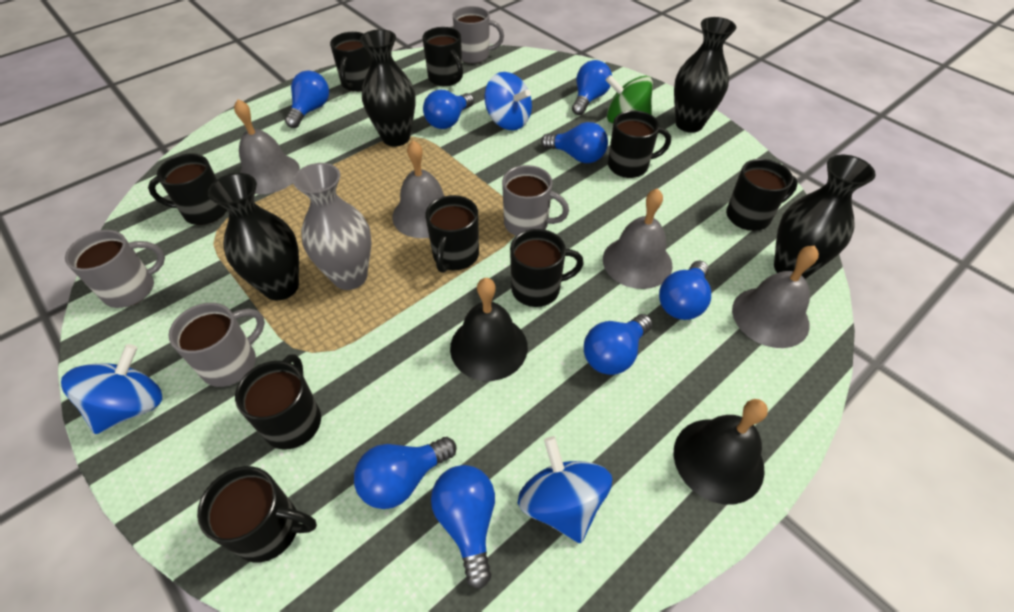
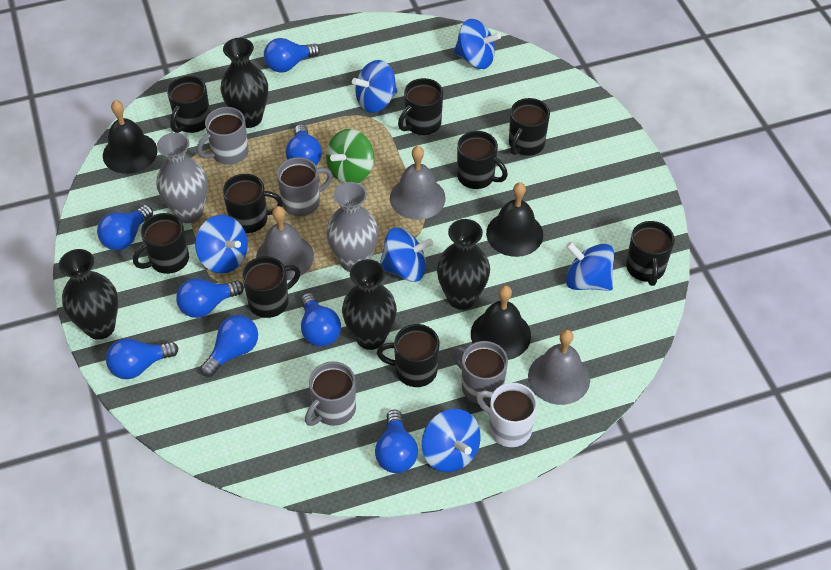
black bell: [450,278,528,381] [674,399,768,504] = 2 -> [103,100,157,174] [471,285,531,360] [486,182,543,257] = 3
blue spinning top: [61,344,162,434] [484,72,532,130] [518,436,612,543] = 3 -> [195,215,248,274] [352,60,398,113] [380,228,433,282] [422,409,481,472] [454,19,501,69] [566,242,614,291] = 6
grey bell: [234,99,300,194] [392,140,444,238] [603,188,673,289] [732,245,819,348] = 4 -> [256,206,314,280] [390,146,446,220] [528,329,590,405] = 3
grey vase: [293,163,372,290] = 1 -> [156,133,208,223] [326,182,379,272] = 2
white mug: none = 0 -> [476,383,537,447] = 1

